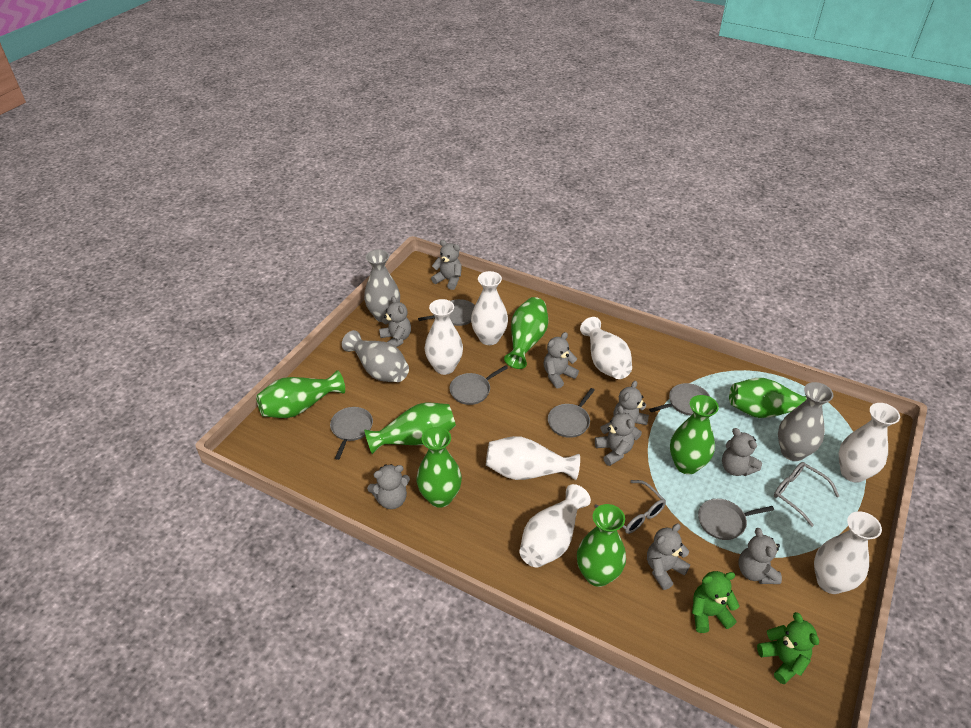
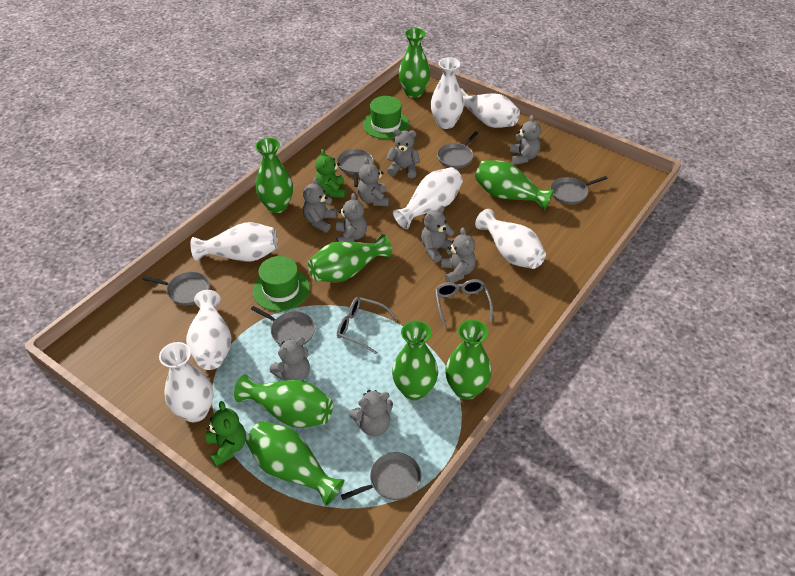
green hat: none = 0 -> [253,256,310,311] [363,96,409,139] = 2
green vase: [256,370,345,418] [364,403,456,454] [417,427,462,508] [504,297,548,369] [577,504,626,587] [670,395,719,475] [729,378,807,418] = 7 -> [234,375,333,428] [246,421,345,506] [255,138,293,213] [308,234,392,282] [392,320,438,401] [398,28,430,98] [445,320,492,400] [475,160,554,210] = 8
grey vase: [342,330,409,382] [364,250,400,322] [778,382,833,461] = 3 -> none = 0

